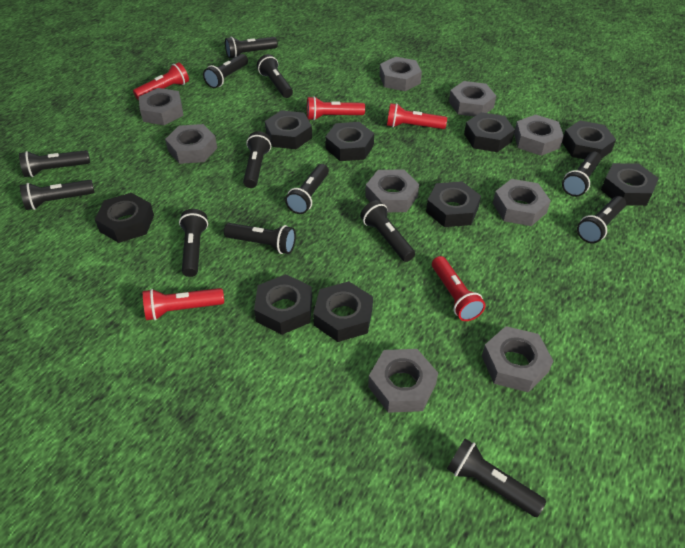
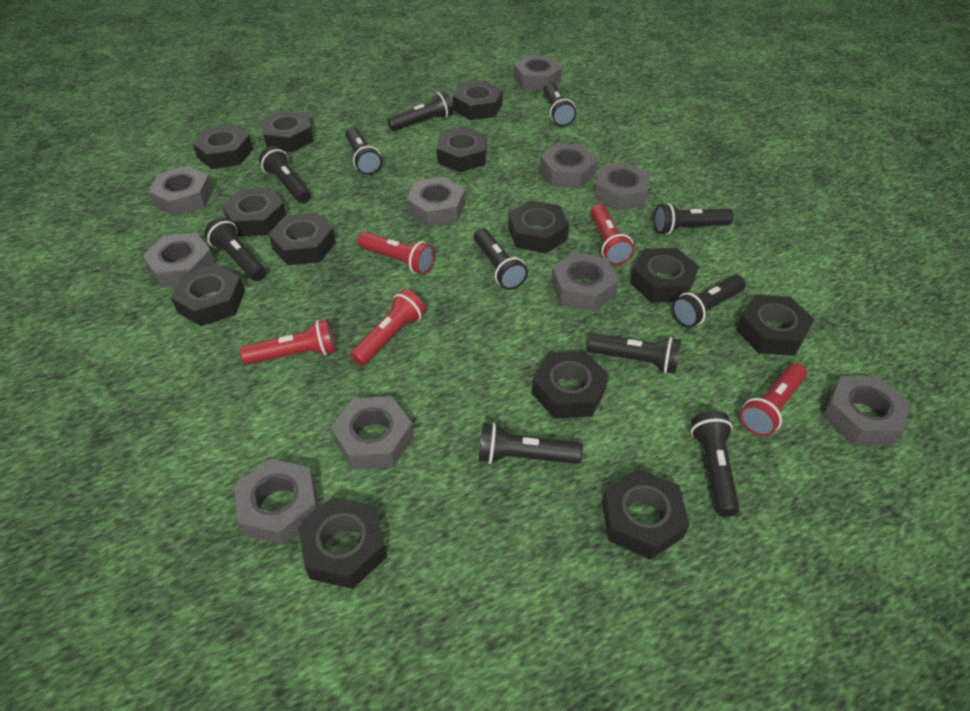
black flashlight: [19,150,90,177] [20,180,95,210] [179,209,208,277] [203,54,248,88] [224,223,296,254] [225,37,278,59] [243,131,271,188] [257,54,293,98] [285,164,329,214] [360,200,415,262] [447,439,546,517] [562,152,601,197] [577,196,626,243] = 13 -> [204,217,266,281] [259,146,311,203] [345,127,382,175] [387,91,453,131] [474,228,528,290] [479,423,583,464] [543,82,576,126] [586,333,681,374] [654,203,734,235] [672,275,746,328] [691,411,740,517] = 11
black nut: [95,193,154,243] [254,274,312,335] [265,110,312,149] [313,281,373,342] [325,122,374,161] [426,181,481,227] [464,112,515,152] [562,121,616,159] [601,163,659,206] = 9 -> [171,264,245,326] [192,125,253,169] [222,188,286,236] [260,110,314,152] [268,212,336,265] [298,497,387,589] [437,126,487,172] [453,80,503,120] [508,200,569,254] [532,351,609,419] [602,469,689,560] [630,248,699,303] [736,294,814,356] = 13
grey nut: [139,88,184,125] [165,124,217,164] [365,170,419,212] [368,349,438,413] [379,57,422,91] [449,81,496,116] [482,326,553,392] [493,179,551,226] [514,115,564,156] = 9 -> [143,233,215,288] [148,166,213,216] [235,459,319,545] [331,396,414,470] [406,176,465,227] [513,55,562,91] [540,143,598,188] [551,252,618,312] [594,162,650,211] [823,376,911,445] = 10

